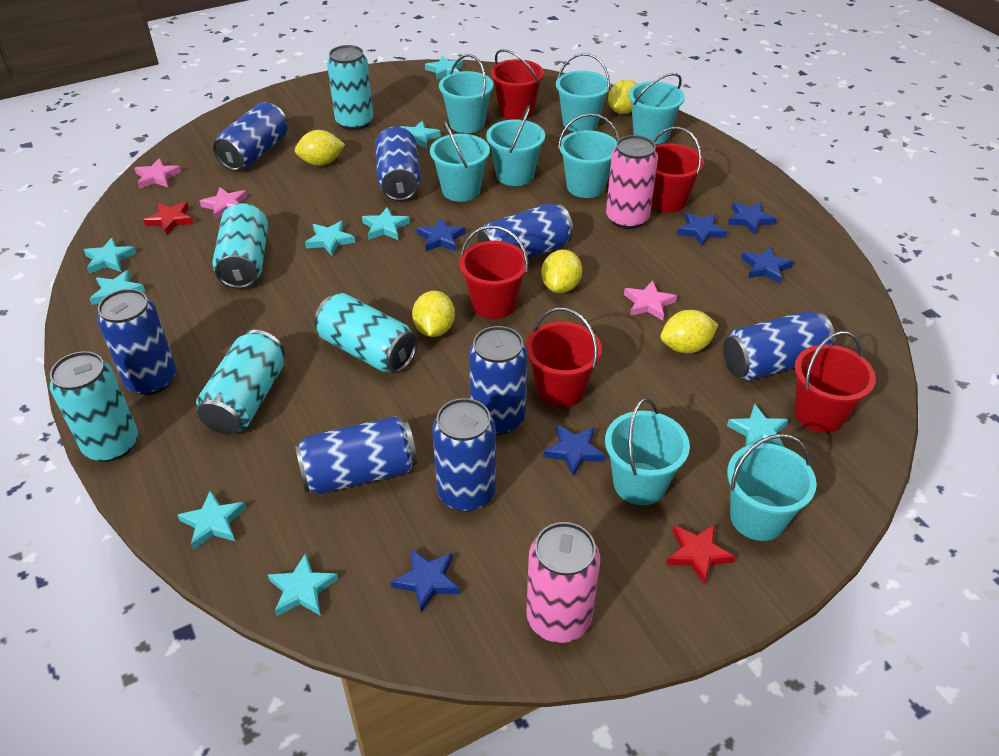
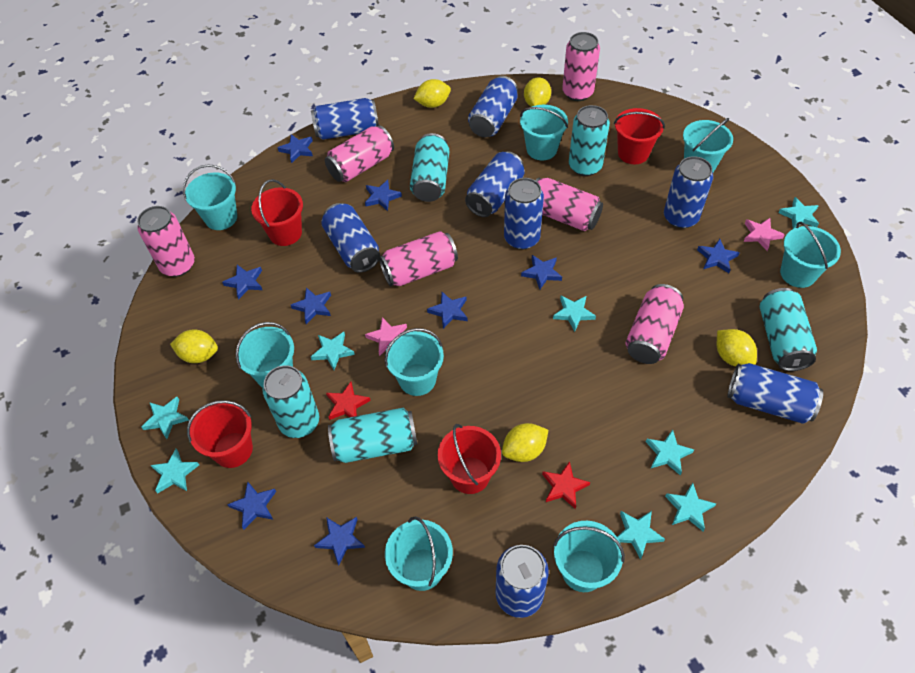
blue star: [390,549,460,613] [417,217,466,251] [543,425,606,477] [677,212,727,246] [728,202,777,235] [741,246,794,284] = 6 -> [222,265,262,299] [227,482,276,529] [278,134,313,163] [291,287,331,324] [314,517,365,565] [365,180,402,211] [427,292,468,329] [521,255,562,289] [697,239,740,273] = 9
pink can: [526,522,600,643] [606,135,658,229] = 2 -> [137,206,195,277] [325,125,394,182] [379,231,458,286] [535,178,603,231] [562,32,600,101] [626,284,684,364] = 6
pink star: [134,158,181,189] [200,187,247,220] [624,280,677,321] = 3 -> [365,317,407,356] [743,218,785,251] = 2
red bucket: [459,225,528,319] [490,49,544,120] [526,307,602,408] [651,127,704,212] [794,331,876,433] = 5 -> [187,400,253,468] [251,179,303,246] [438,424,501,494] [614,108,665,164] = 4
turquoise star: [84,237,136,274] [89,270,145,305] [178,490,246,550] [268,553,338,616] [305,221,355,256] [362,207,410,240] [400,121,441,149] [425,56,463,80] [727,404,789,447] = 9 -> [141,397,189,439] [150,449,199,493] [311,332,355,370] [553,296,596,332] [617,511,665,560] [646,430,694,475] [665,483,716,531] [778,197,819,229] = 8

